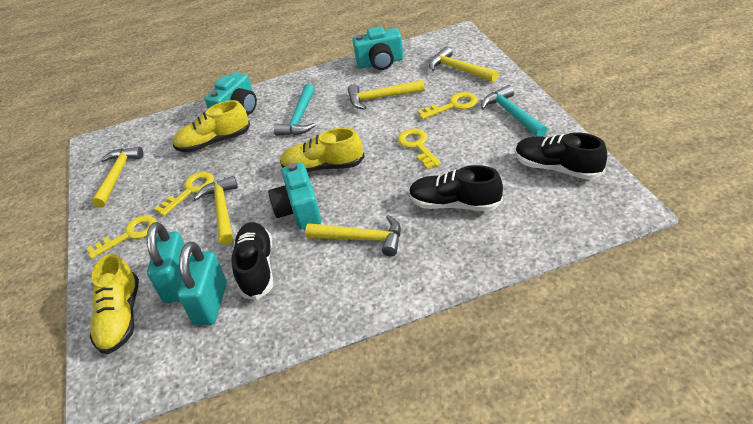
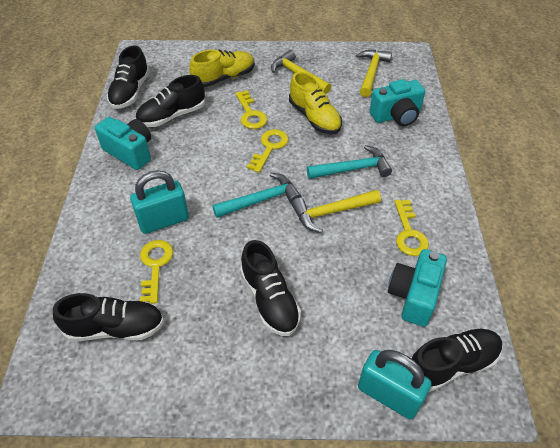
black shoe: [231,222,273,300] [409,165,503,211] [516,132,607,180] = 3 -> [53,293,164,341] [107,46,150,109] [136,75,205,127] [240,240,301,336] [411,328,503,392] = 5
yellow hammer: [92,147,143,208] [194,176,238,245] [305,215,401,257] [348,80,425,109] [429,46,499,82] = 5 -> [271,50,331,94] [292,190,381,233] [356,50,392,97] = 3
yellow shoe: [90,254,139,354] [173,100,250,152] [280,128,365,173] = 3 -> [189,50,255,87] [289,72,342,134] = 2

